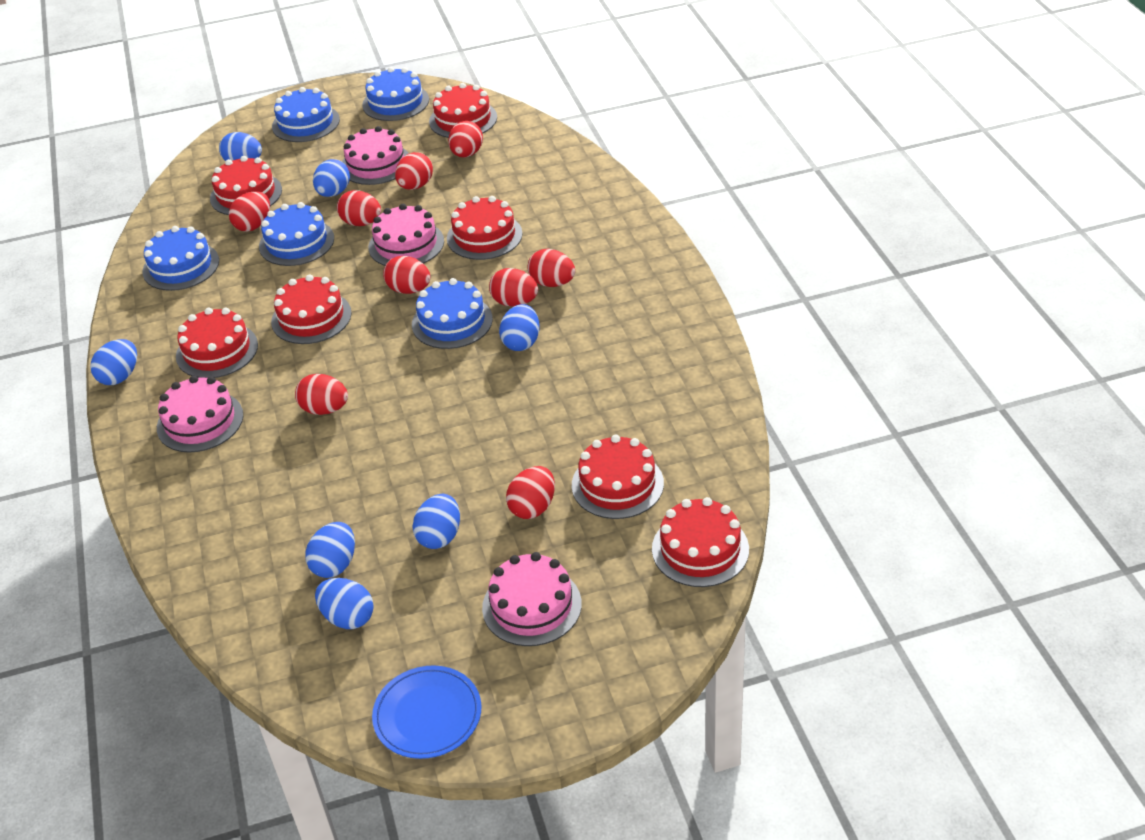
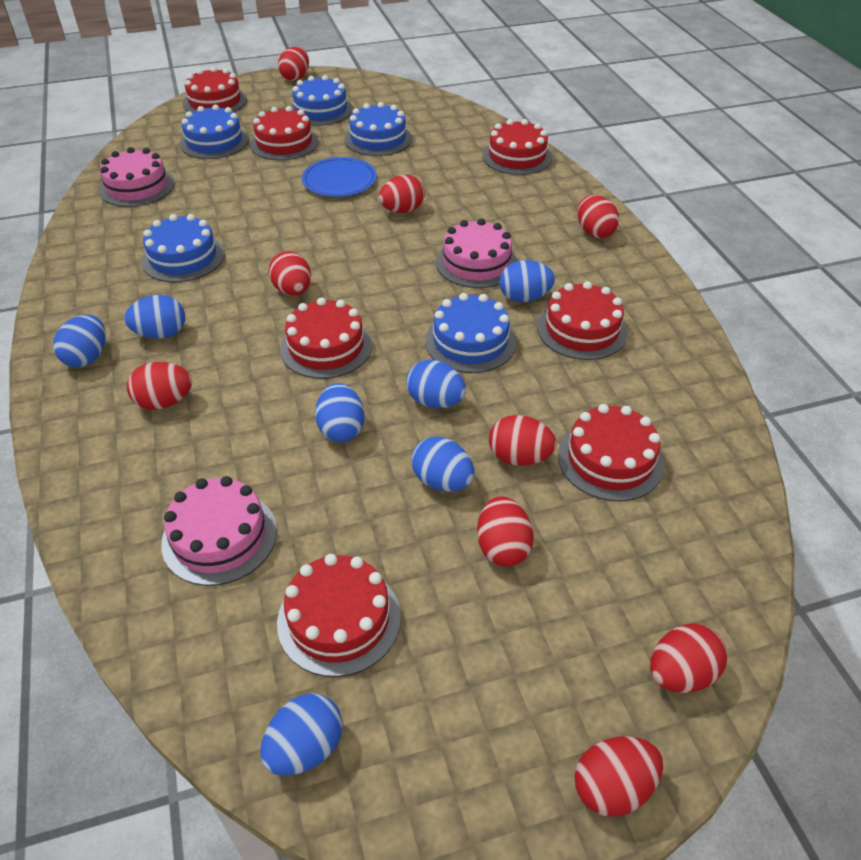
pink cake: [157,376,243,452] [342,126,409,185] [368,204,444,266] [482,552,582,646] = 4 -> [99,147,175,207] [161,476,277,586] [436,218,517,288] = 3

